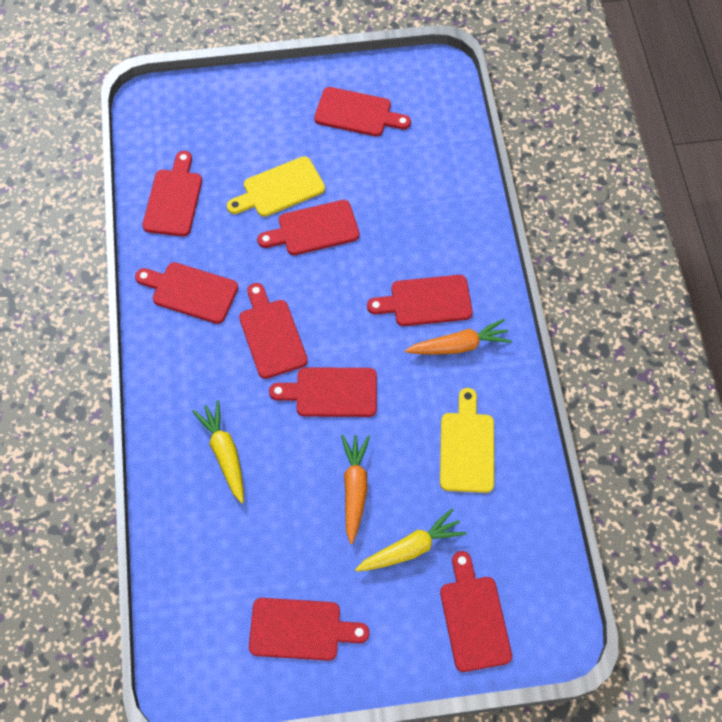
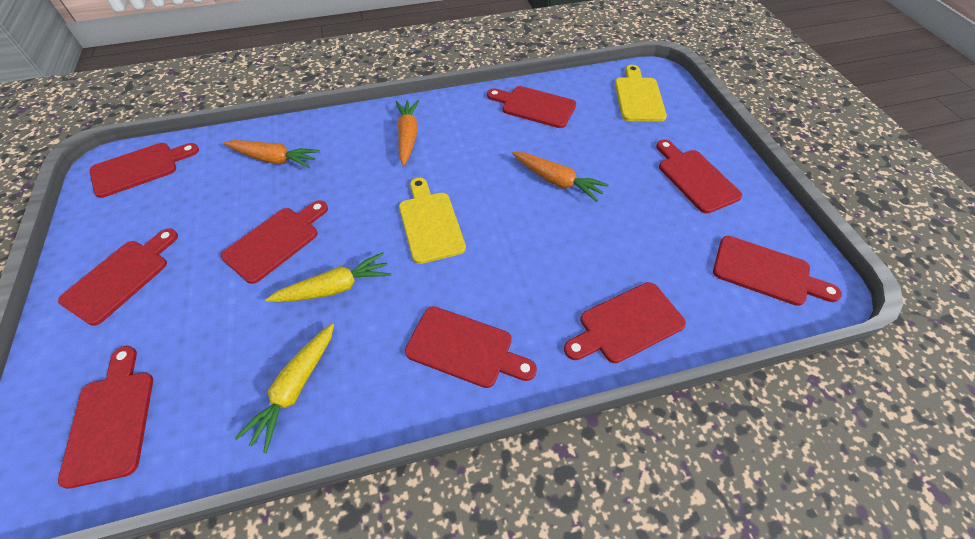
orange carrot: [341,435,370,544] [405,319,512,355] = 2 -> [224,140,320,168] [396,100,419,166] [512,152,609,202] = 3

